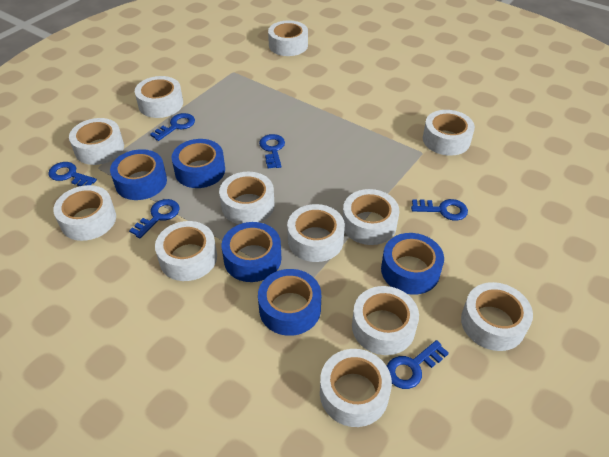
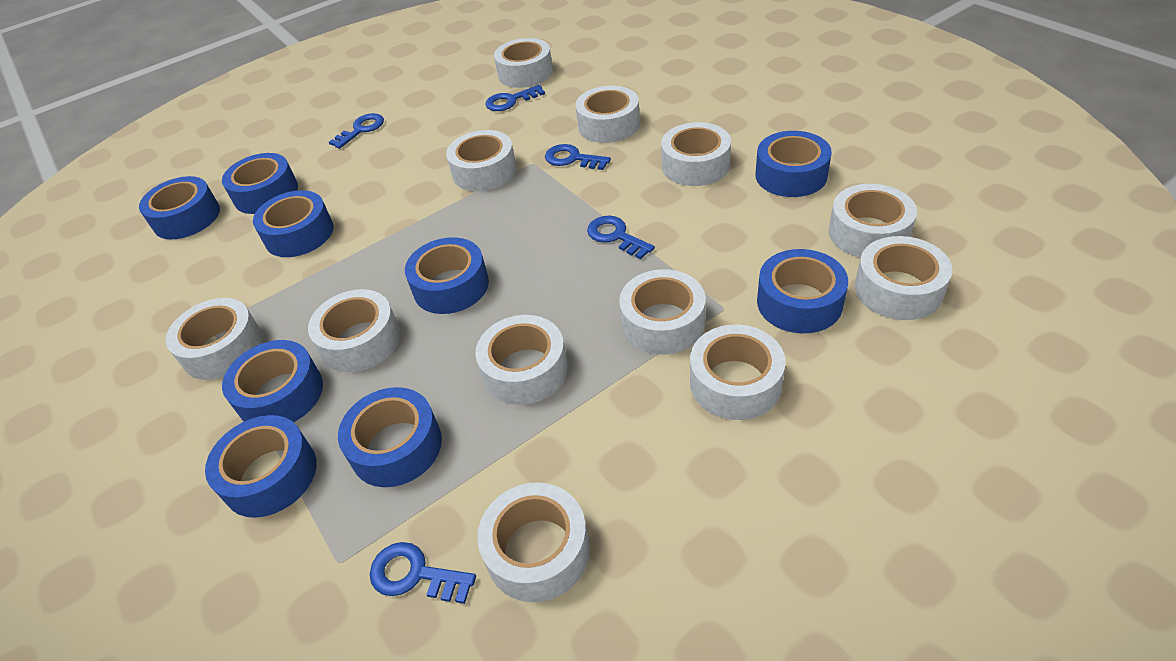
blue key: [48,162,97,186] [129,199,180,239] [150,113,195,141] [259,134,285,168] [387,340,449,389] [411,199,468,221] = 6 -> [329,113,384,149] [370,542,476,604] [485,85,545,111] [545,144,611,170] [587,216,655,259] = 5
blue tape: [110,149,167,200] [172,139,225,188] [222,222,281,282] [258,269,321,336] [381,233,444,295] = 5 -> [139,176,220,239] [205,415,317,518] [222,153,298,214] [222,340,323,422] [253,190,333,257] [338,387,442,487] [405,237,489,314] [756,131,832,197] [757,249,848,333] = 9

